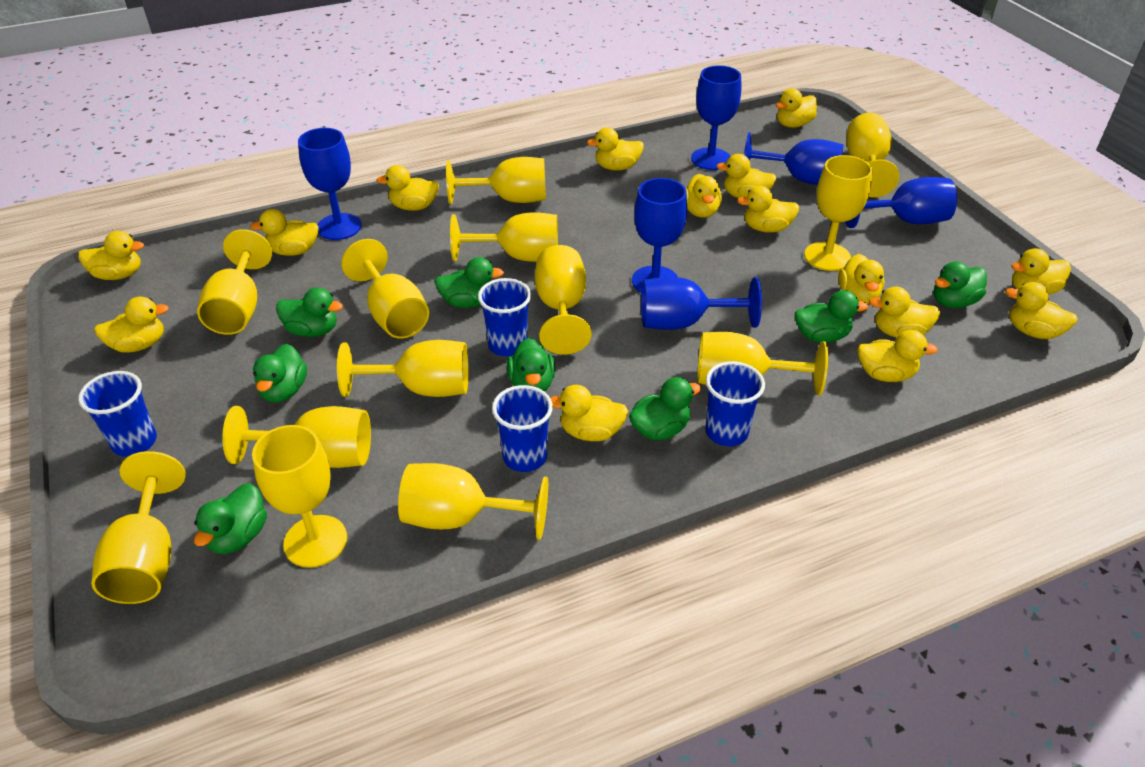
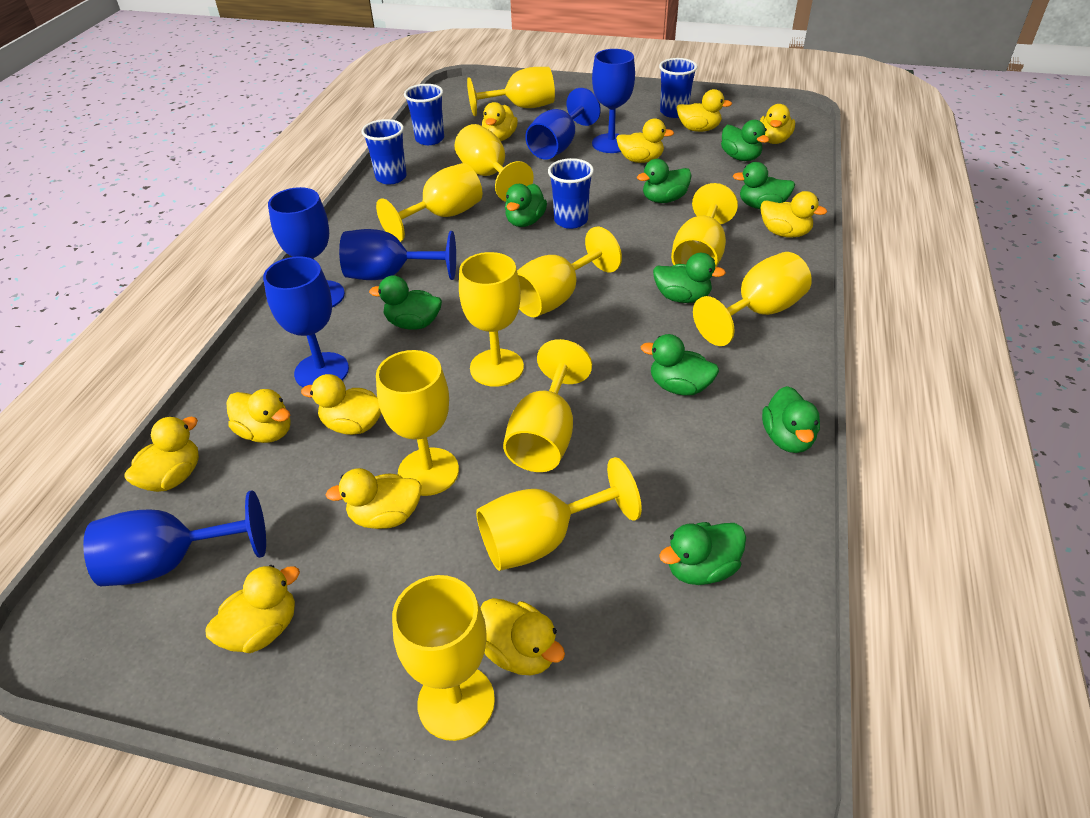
green duck: [194,483,267,554] [253,344,307,402] [276,287,343,337] [435,257,504,308] [507,338,555,392] [629,377,701,440] [795,290,868,343] [934,261,987,308] = 8 -> [369,275,442,330] [505,184,547,227] [637,159,692,203] [641,334,719,396] [653,253,726,303] [659,522,746,585] [721,120,769,161] [733,162,795,209] [762,386,820,453] = 9
yellow duck: [78,231,144,280] [94,297,169,353] [250,209,319,256] [376,165,439,211] [550,385,628,441] [587,128,644,171] [686,174,722,218] [717,154,776,198] [737,186,799,233] [776,88,817,128] [838,254,885,304] [858,330,938,382] [869,287,940,338] [1005,282,1078,339] [1011,248,1071,295] = 15 -> [124,417,199,492] [205,565,300,653] [226,389,291,443] [301,374,381,435] [326,468,422,529] [480,598,565,675] [482,102,518,141] [616,118,674,163] [677,89,732,132] [760,104,795,144] [761,191,827,238] = 11
yellow goblet: [91,451,186,604] [197,229,272,335] [222,406,371,468] [252,425,347,568] [337,340,469,397] [341,239,429,338] [398,463,548,540] [446,157,546,204] [450,212,558,262] [535,245,591,355] [697,332,828,396] [804,155,873,271] [847,113,899,197] = 13 -> [376,163,482,242] [376,350,459,496] [392,575,495,741] [454,124,534,202] [459,252,524,387] [467,67,555,116] [476,457,642,571] [503,339,592,472] [517,227,622,317] [671,183,738,267] [693,252,812,346] = 11

